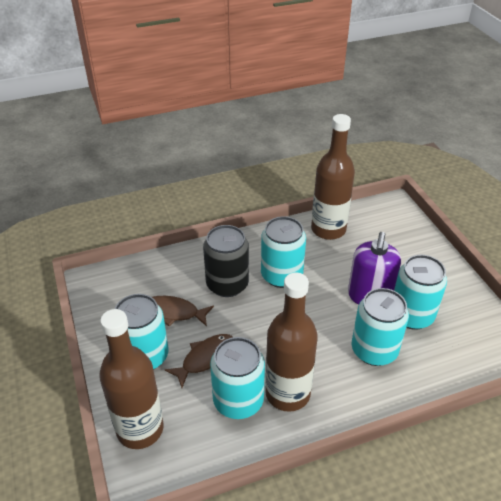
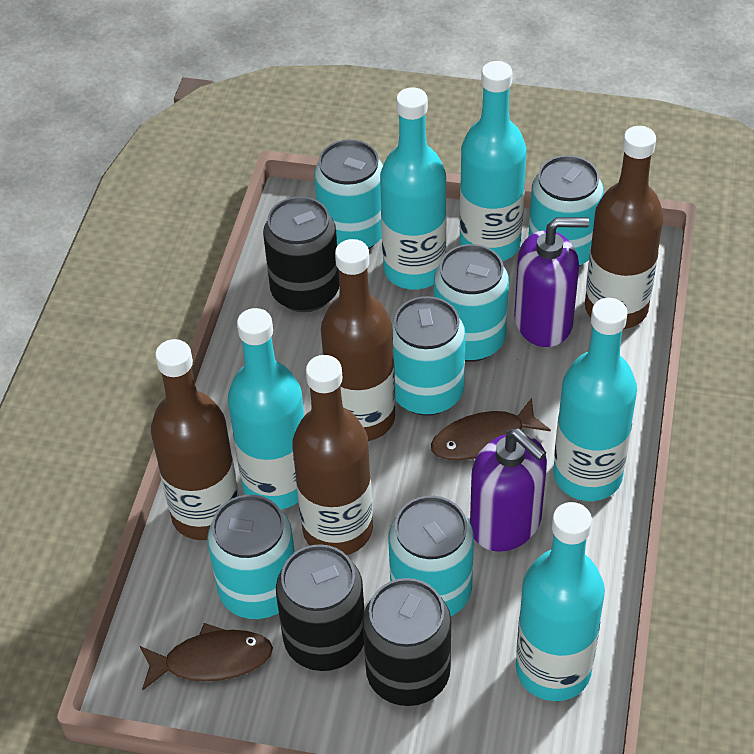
black can: [203,225,249,297] = 1 -> [263,197,339,312] [276,544,364,671] [362,578,451,706] = 3
brown bottle: [99,309,163,449] [265,273,318,412] [311,114,355,240] = 3 -> [151,339,239,540] [292,355,373,555] [321,239,395,441] [585,126,664,329] = 4
purple soap dispenser: [348,232,401,305] = 1 -> [470,429,547,552] [514,217,589,347] = 2
turquoise bottle: none = 0 -> [228,308,304,510] [380,87,446,290] [459,61,527,261] [516,502,605,701] [553,298,637,501] = 5
turquoise can: [115,294,168,370] [210,337,265,419] [261,216,306,288] [352,288,409,366] [394,255,447,330] = 5 -> [207,495,295,619] [314,140,383,249] [389,496,474,616] [392,296,466,416] [434,244,509,362] [528,155,604,266] = 6

